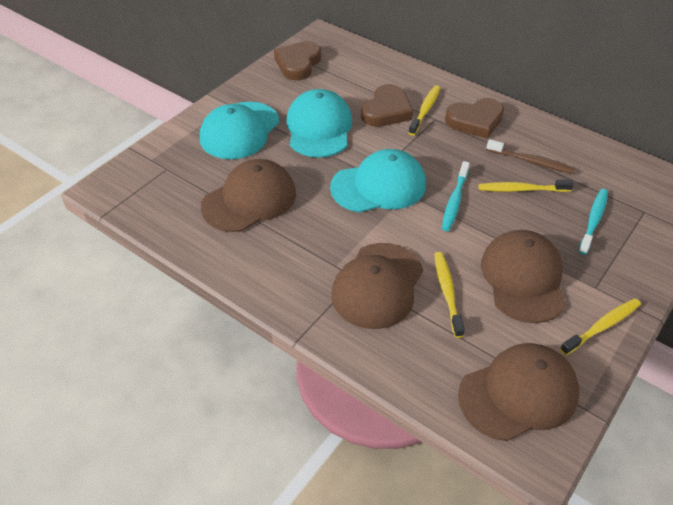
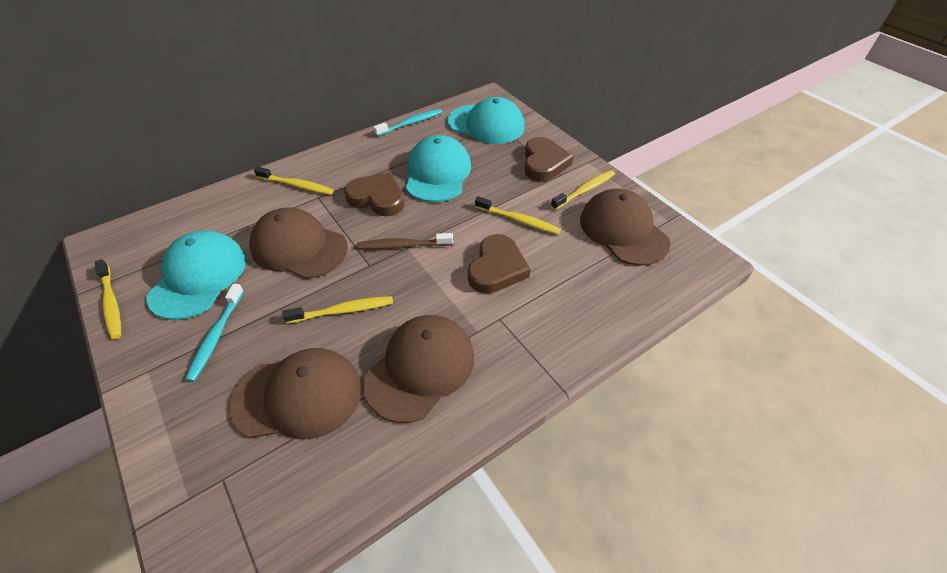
yellow toothbrush: [408,85,440,136] [434,252,465,338] [478,179,574,192] [560,298,641,355] = 4 -> [95,259,121,339] [254,167,334,195] [282,296,393,323] [475,196,561,235] [551,170,615,210] = 5

